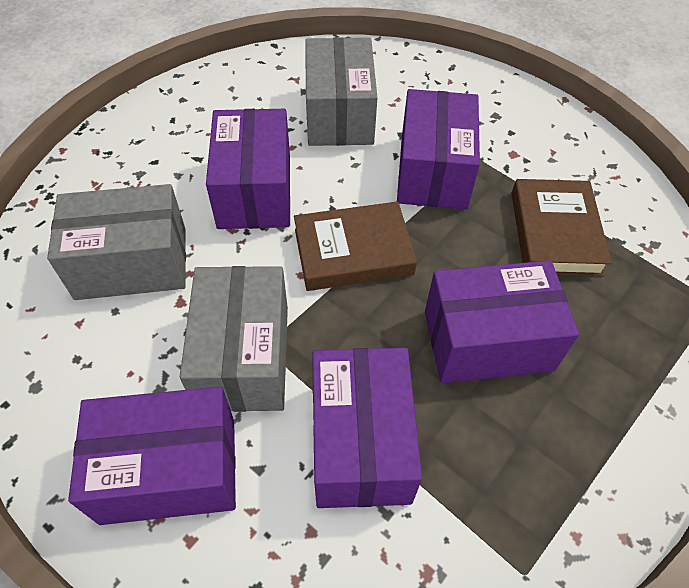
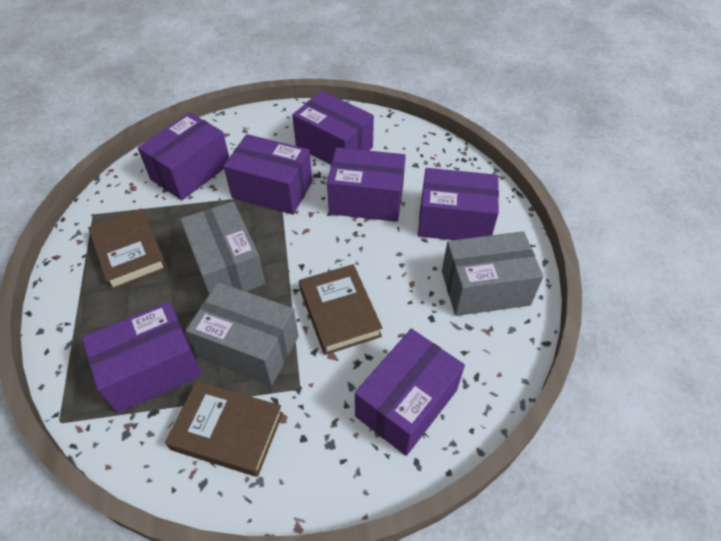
brown book: [294,201,417,291] [511,179,612,277] = 2 -> [88,208,167,290] [165,381,283,477] [299,264,382,355] = 3
purple box: [68,387,236,525] [206,109,290,229] [312,348,422,508] [397,89,480,210] [425,260,579,383] = 5 -> [82,301,202,413] [138,112,229,200] [223,134,312,215] [292,91,374,165] [327,147,406,222] [355,329,465,456] [418,168,499,240] = 7

